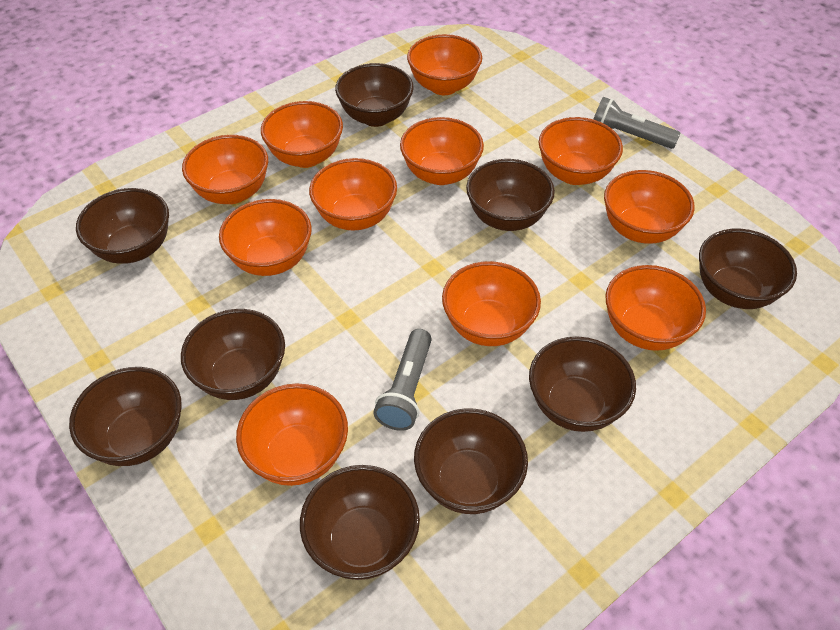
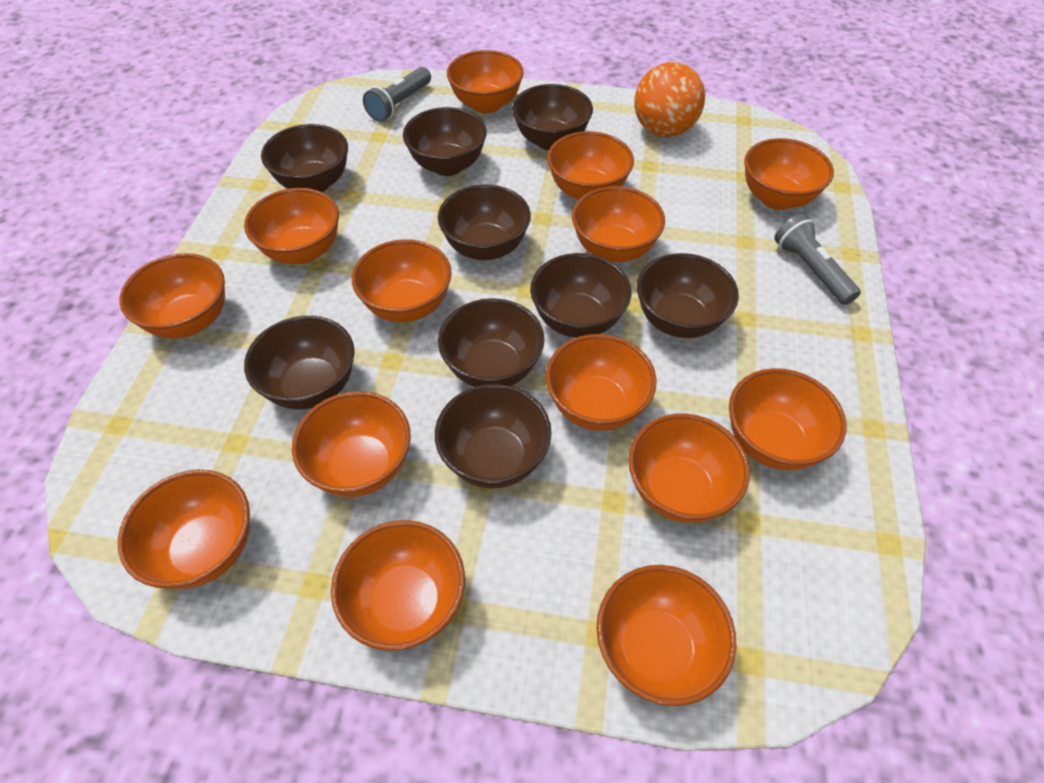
orange ball: none = 0 -> [634,62,705,137] = 1
orange bowl: [182,135,268,204] [219,199,312,276] [236,383,348,486] [261,101,343,168] [309,158,397,231] [400,117,484,185] [407,34,482,95] [442,261,541,346] [539,117,623,185] [604,170,695,244] [605,265,706,351] = 11 -> [118,470,250,589] [119,253,225,338] [244,188,339,264] [292,391,411,497] [331,520,465,651] [352,239,452,322] [447,50,524,114] [545,334,657,431] [547,131,634,200] [572,186,665,262] [597,565,736,706] [628,414,750,523] [729,368,846,470] [744,138,834,210] = 14

